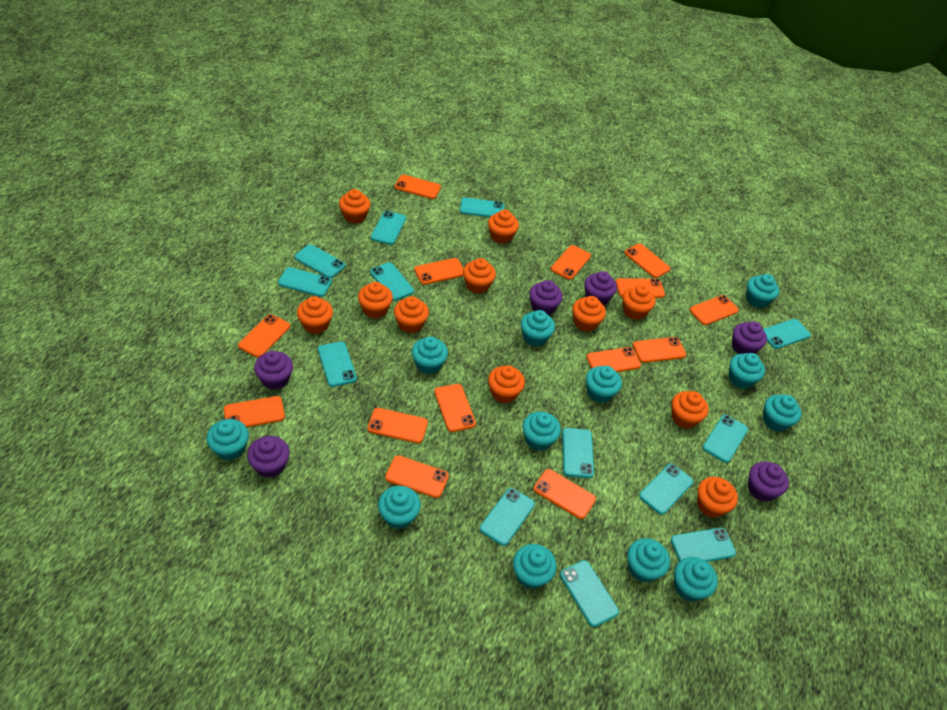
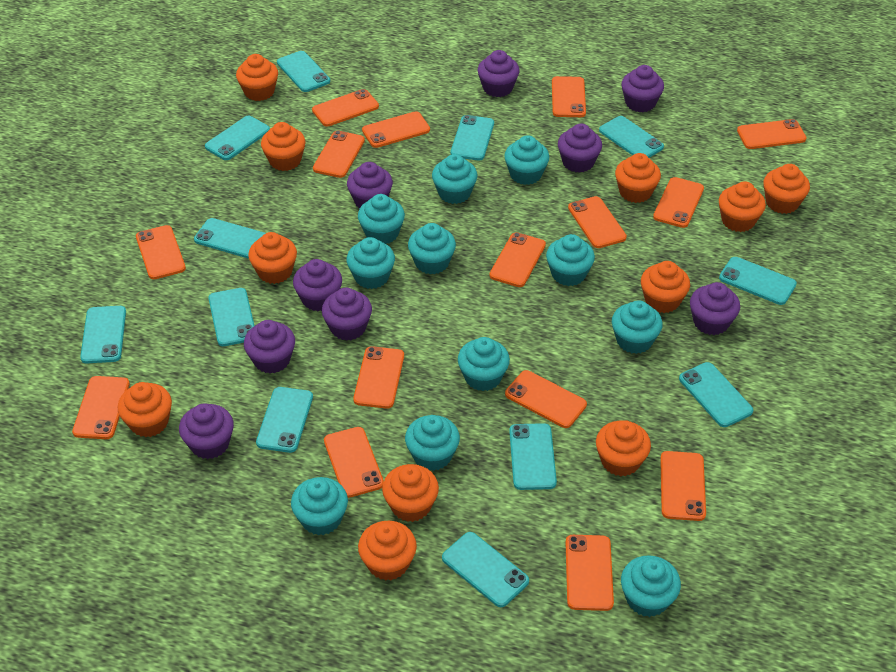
orange phone: [224,396,285,427] [238,314,290,358] [367,408,428,443] [385,455,449,498] [395,175,441,199] [414,258,464,285] [434,384,476,432] [533,469,596,519] [551,245,591,280] [586,347,641,372] [616,278,665,298] [624,243,671,278] [633,337,686,363] [690,295,739,325] = 14 -> [72,376,130,439] [136,225,186,279] [312,89,379,126] [313,131,365,178] [324,427,384,498] [353,346,404,409] [362,111,430,148] [489,232,546,287] [505,370,587,428] [552,76,586,117] [566,535,614,611] [568,196,627,248] [653,177,704,228] [660,451,706,521] [737,119,806,149] = 15
purple cupcake: [247,436,290,478] [254,351,293,390] [529,280,563,315] [584,271,617,305] [732,321,767,354] [748,461,789,502] = 6 -> [179,403,234,459] [244,320,295,374] [293,259,342,311] [322,288,372,341] [347,162,393,209] [478,50,519,97] [558,124,602,173] [621,65,664,112] [690,282,740,335] = 9
turquoise cupcake: [206,419,249,461] [378,486,421,529] [412,337,448,374] [513,544,557,589] [521,310,555,346] [523,412,561,451] [586,366,622,403] [628,538,670,583] [674,557,718,602] [729,353,765,389] [746,274,779,308] [763,394,801,431] = 12 -> [291,477,348,535] [346,237,395,289] [358,194,405,244] [405,415,460,471] [408,223,456,274] [432,154,478,204] [458,337,510,391] [504,135,549,185] [546,234,595,286] [612,300,663,354] [621,555,681,617] = 11
turquoise phone: [278,267,332,297] [295,244,345,278] [318,341,357,387] [370,262,414,301] [371,211,406,245] [460,197,504,217] [480,488,535,546] [560,560,619,627] [562,428,594,478] [639,463,693,515] [671,527,736,562] [703,414,748,463] [763,319,811,349] = 13 -> [80,306,126,363] [194,218,266,259] [205,116,270,160] [208,288,255,346] [256,387,313,453] [277,51,330,92] [442,532,529,607] [451,115,494,161] [509,423,557,490] [599,116,664,158] [679,362,753,427] [719,257,797,305] = 12

